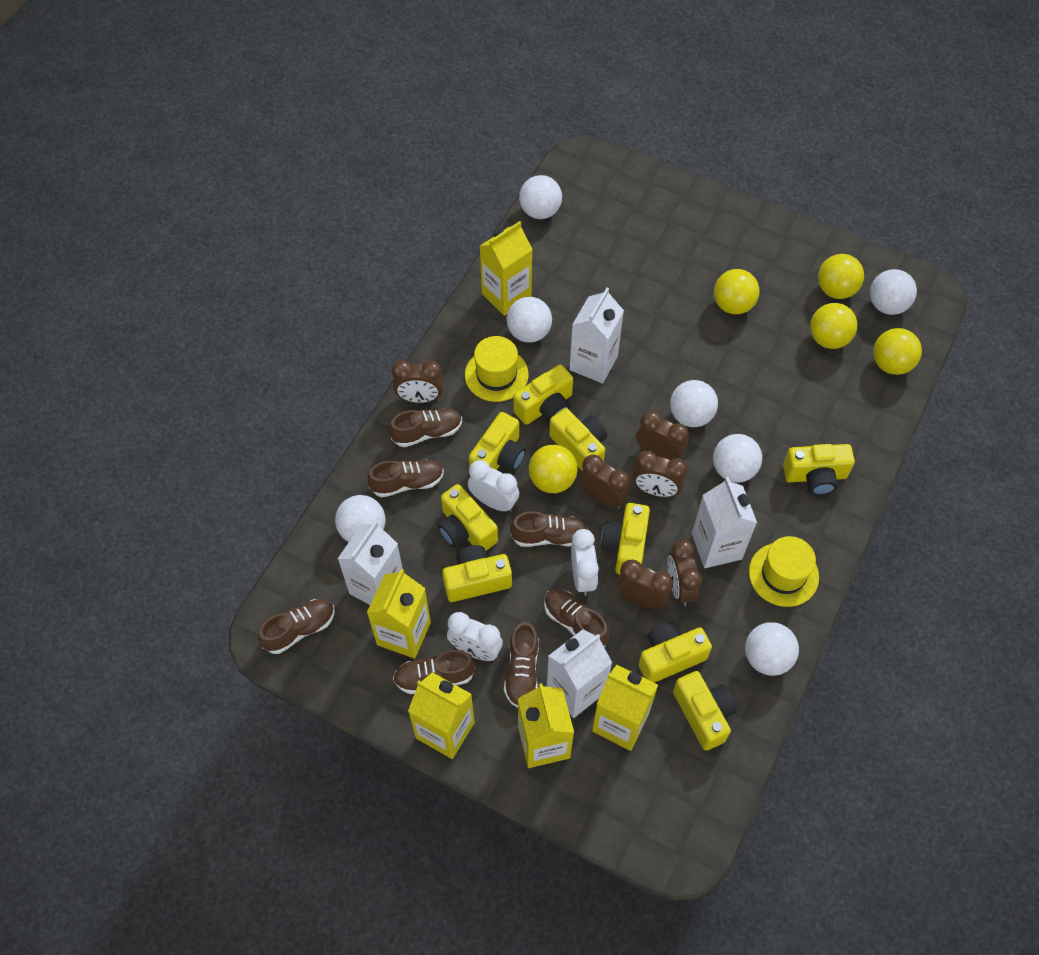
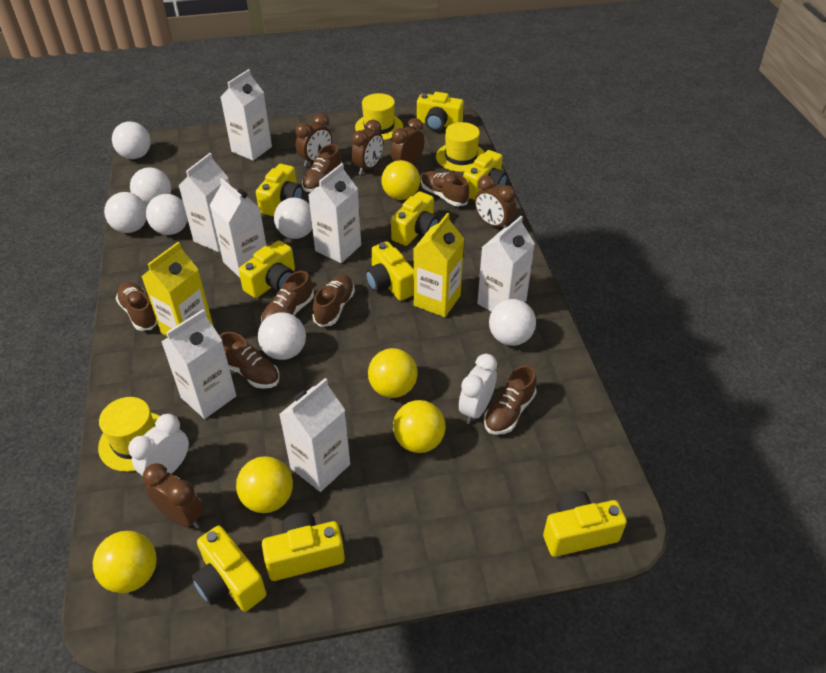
brown clock: [392,360,443,403] [579,455,630,509] [617,560,673,609] [633,451,687,497] [636,411,689,460] [667,540,702,606] = 6 -> [143,463,203,529] [295,114,332,167] [351,120,383,175] [391,118,425,165] [475,175,516,229] = 5
white carton: [338,521,403,605] [547,629,612,718] [569,287,624,384] [692,477,757,568] = 4 -> [162,309,236,419] [178,153,230,252] [209,178,267,278] [221,69,272,161] [279,378,350,492] [308,163,361,263] [477,216,535,312] = 7
white clock: [447,612,503,661] [468,460,519,512] [571,529,599,596] = 3 -> [128,414,189,476] [459,354,497,424] = 2
yellow carton: [367,569,431,659] [408,672,475,759] [480,221,533,316] [518,683,574,768] [592,665,658,751] = 5 -> [141,242,213,337] [413,213,464,317] = 2
yellow hat: [465,336,529,402] [749,536,819,607] = 2 -> [98,397,160,472] [355,93,403,140] [436,122,485,172] = 3

